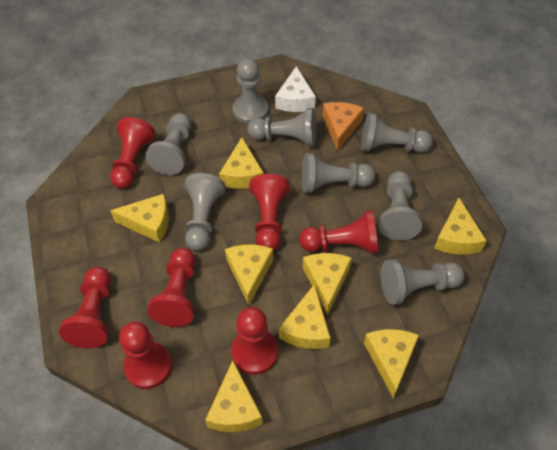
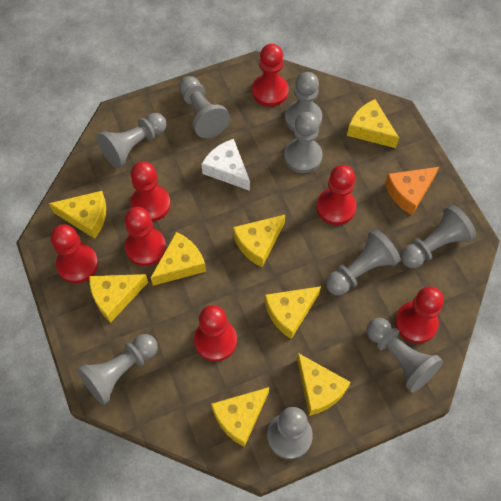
grey pawn: [145,113,191,175] [184,173,225,251] [233,58,269,124] [247,108,316,146] [302,153,375,193] [361,112,433,153] [379,171,422,241] [381,259,465,305] = 8 -> [77,334,158,405] [97,113,167,168] [179,76,230,138] [267,407,313,459] [284,112,323,173] [285,72,322,131] [326,229,401,296] [366,318,443,393] [401,205,476,268] = 9

